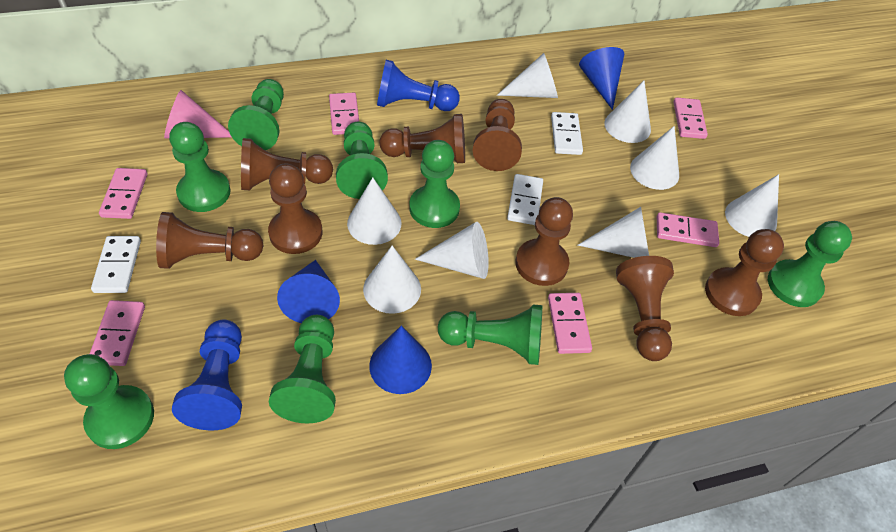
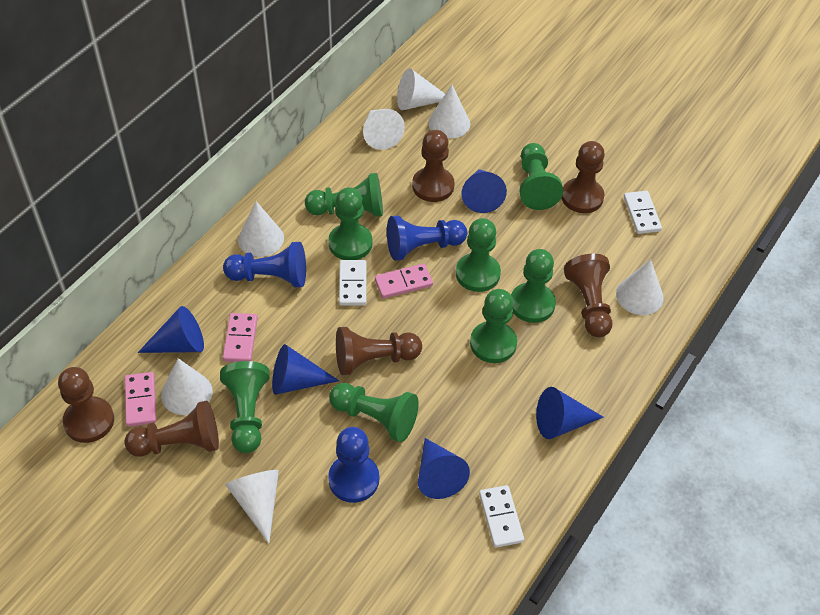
blue cone: [277,260,340,323] [369,326,432,394] [579,47,624,110] = 3 -> [138,306,204,353] [272,344,339,395] [418,438,470,499] [462,169,507,213] [536,387,603,439] = 5
blue pawn: [172,320,242,430] [377,60,460,111] = 2 -> [223,242,306,287] [328,427,379,503] [387,215,467,261] = 3
brown pawn: [156,212,263,269] [241,138,333,190] [268,163,322,254] [380,114,465,163] [473,99,522,171] [515,197,573,286] [616,256,674,361] [705,229,784,316] = 8 -> [58,367,114,443] [124,401,219,457] [336,327,422,375] [412,130,455,202] [562,141,605,213] [564,254,613,337] = 6
pink cone: [164,90,232,139] = 1 -> none = 0
pink domino: [90,300,145,366] [99,168,147,219] [329,93,359,135] [548,293,592,354] [657,212,719,247] [673,97,708,139] = 6 -> [125,372,156,427] [223,313,258,362] [375,264,433,298] = 3
white cone: [347,177,402,245] [363,246,421,314] [415,222,489,279] [497,53,558,98] [578,207,649,258] [604,81,651,143] [630,126,679,190] [725,174,779,237] = 8 -> [161,358,212,415] [225,470,279,543] [238,201,284,257] [363,109,405,150] [397,68,445,110] [428,85,470,139] [616,259,664,315] = 7

